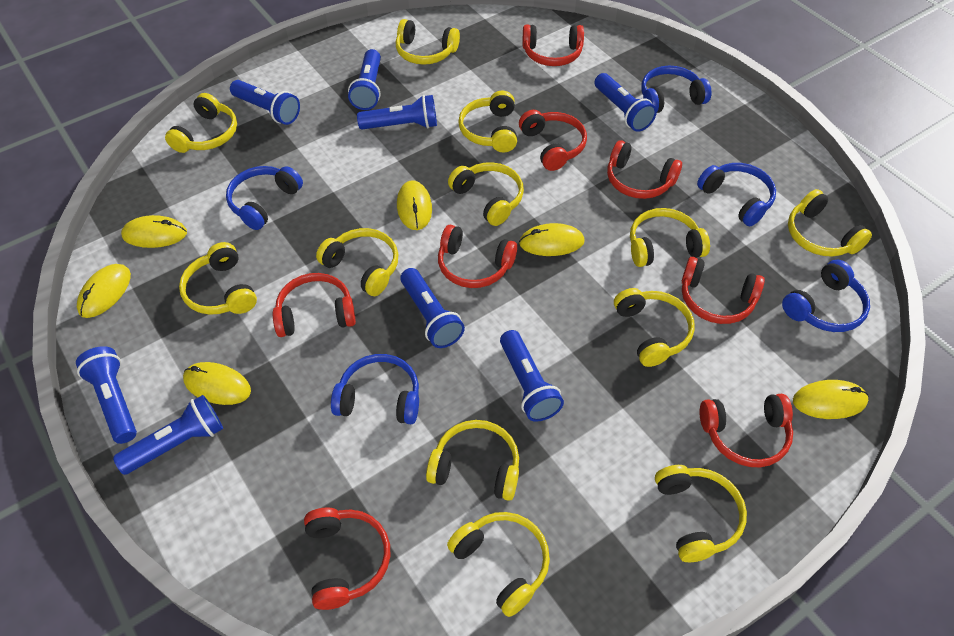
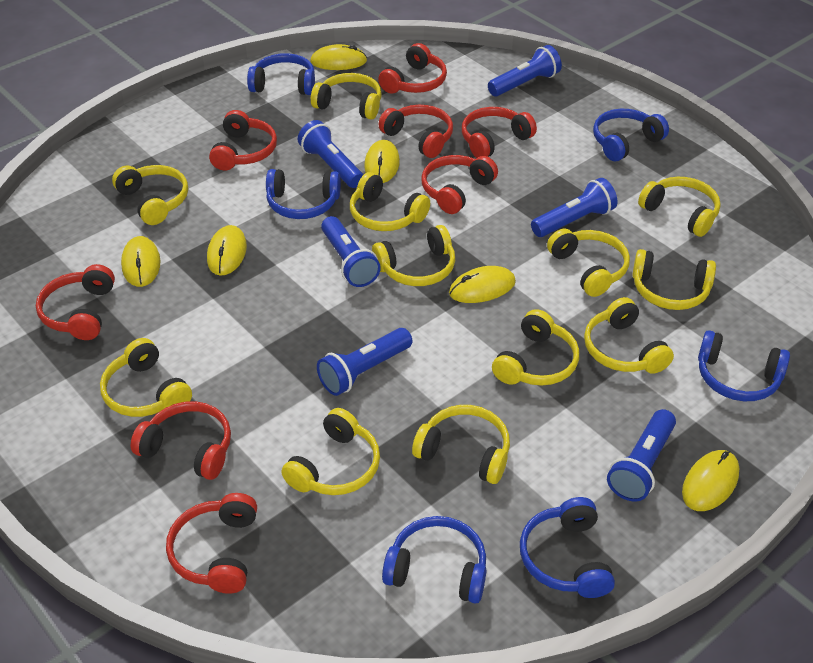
blue flashlight: [76,346,137,444] [113,395,223,475] [230,80,300,125] [348,49,381,110] [357,95,437,129] [400,268,465,348] [500,330,564,422] [594,73,657,132] = 8 -> [298,120,363,188] [317,328,412,396] [321,216,381,287] [488,45,562,97] [531,178,617,237] [607,409,676,501] = 6
blue headphones: [226,166,303,230] [331,354,419,424] [641,66,711,113] [697,163,776,226] [782,260,870,332] = 5 -> [247,53,315,95] [266,169,341,219] [382,516,486,604] [520,497,615,598] [593,109,669,161] [698,330,790,401] = 6

